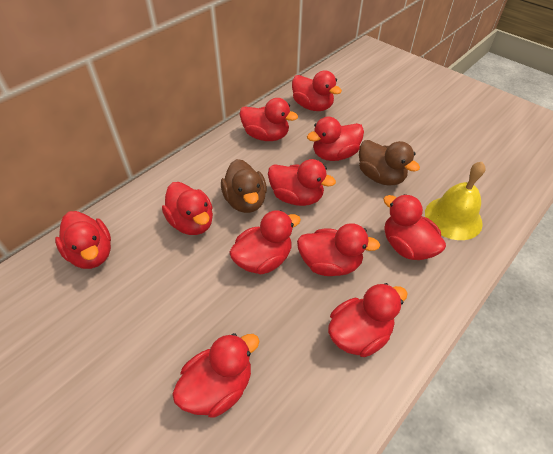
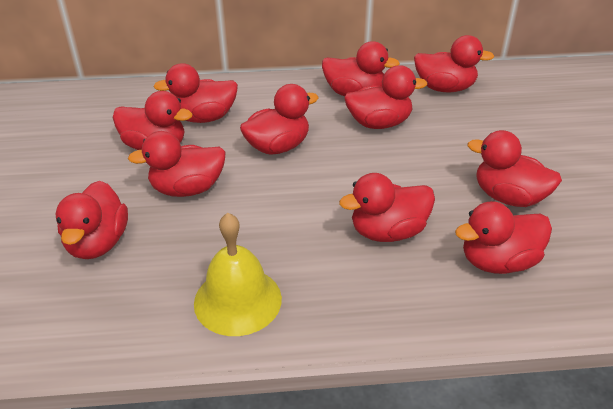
brown duck: [221,159,267,213] [359,140,420,186] = 2 -> none = 0

